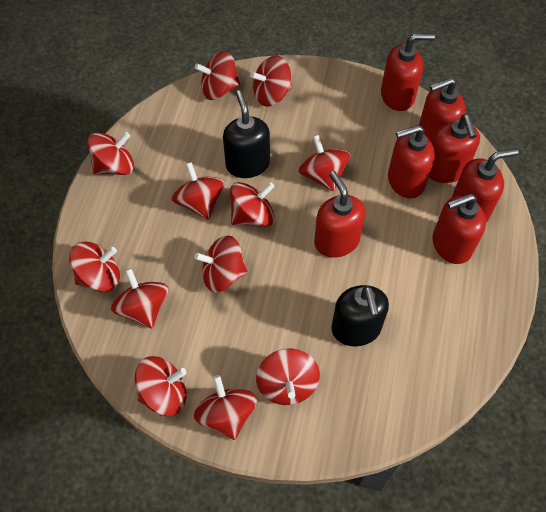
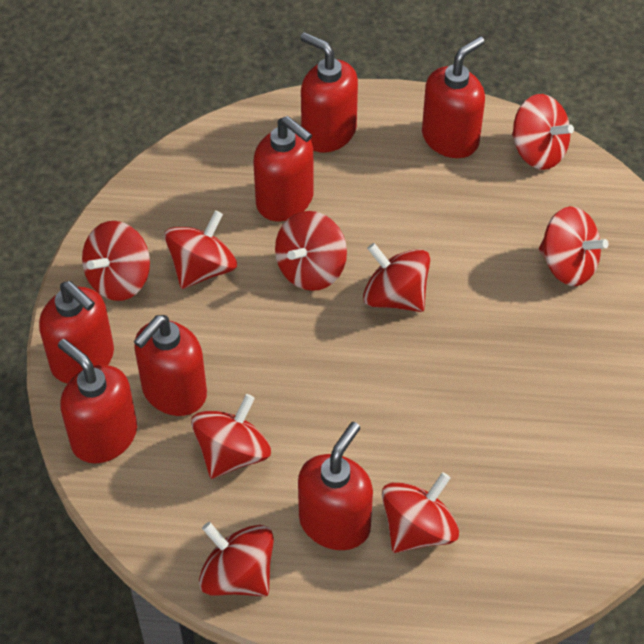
black soap dispenser: [223,90,270,178] [331,285,389,346] = 2 -> none = 0
red spinning top: [69,242,120,292] [87,132,134,175] [111,268,168,329] [135,356,187,416] [172,162,225,220] [194,235,248,293] [194,375,257,440] [195,51,240,100] [230,182,274,227] [250,56,292,107] [256,349,320,405] [298,135,350,192] = 12 -> [82,221,150,301] [164,210,237,289] [191,394,271,479] [199,522,274,596] [275,211,347,291] [363,243,430,312] [382,472,459,553] [512,94,574,170] [539,206,609,286] = 9

